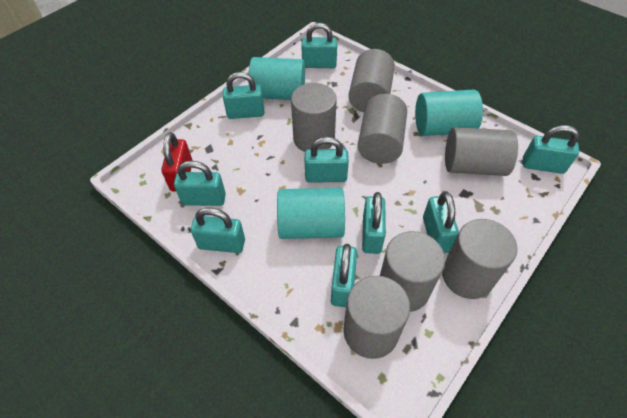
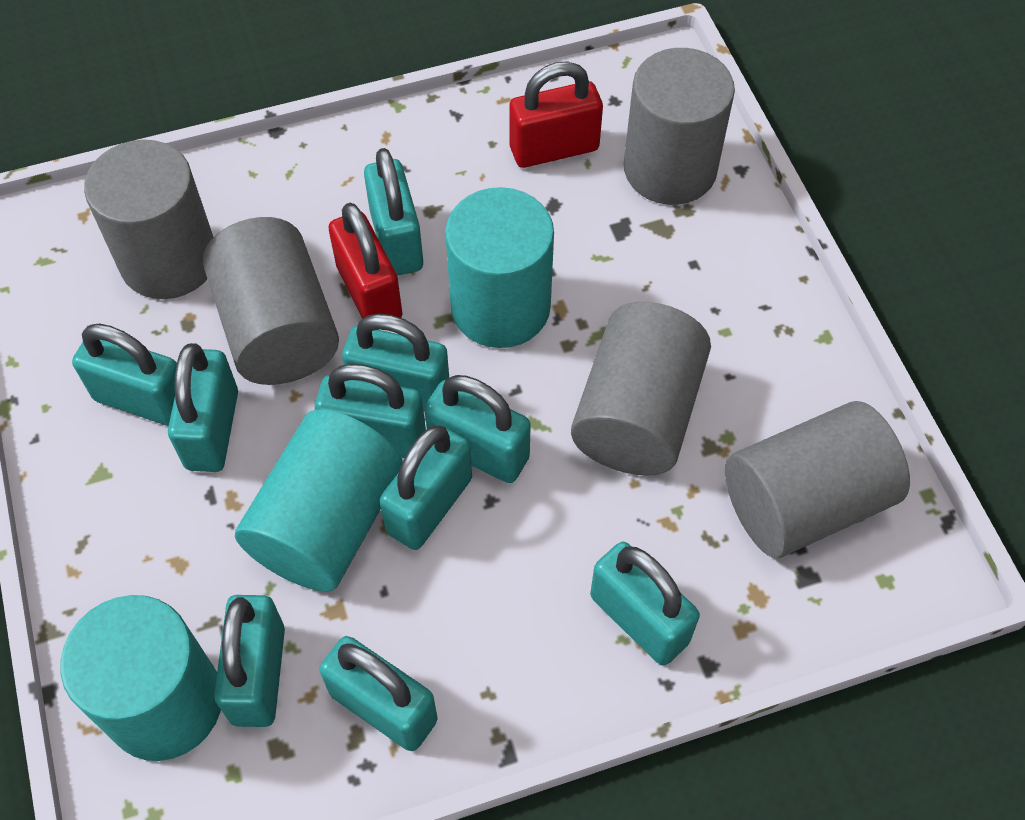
grey cylinder: [291,83,337,152] [343,276,410,359] [349,49,395,112] [358,94,407,164] [380,231,445,312] [442,219,517,299] [445,127,518,176] = 7 -> [84,140,213,299] [203,217,339,385] [571,302,711,476] [624,48,735,205] [725,401,910,558] = 5
red padlock: [161,132,193,191] = 1 -> [328,203,403,319] [509,61,603,168] = 2
turquoise padlock: [174,161,226,206] [191,207,245,253] [223,72,264,119] [301,23,337,68] [305,137,349,182] [331,244,357,307] [362,192,386,254] [423,192,459,253] [523,125,579,174] = 9 -> [72,324,177,426] [168,343,238,472] [214,595,285,727] [315,364,426,458] [319,636,437,751] [342,314,449,411] [364,148,423,276] [379,425,472,550] [424,375,531,483] [590,542,700,666] = 10

